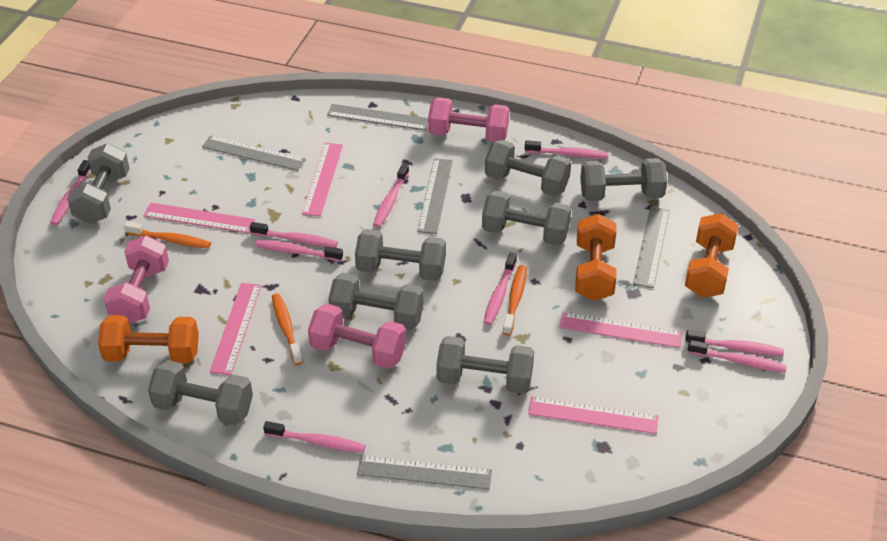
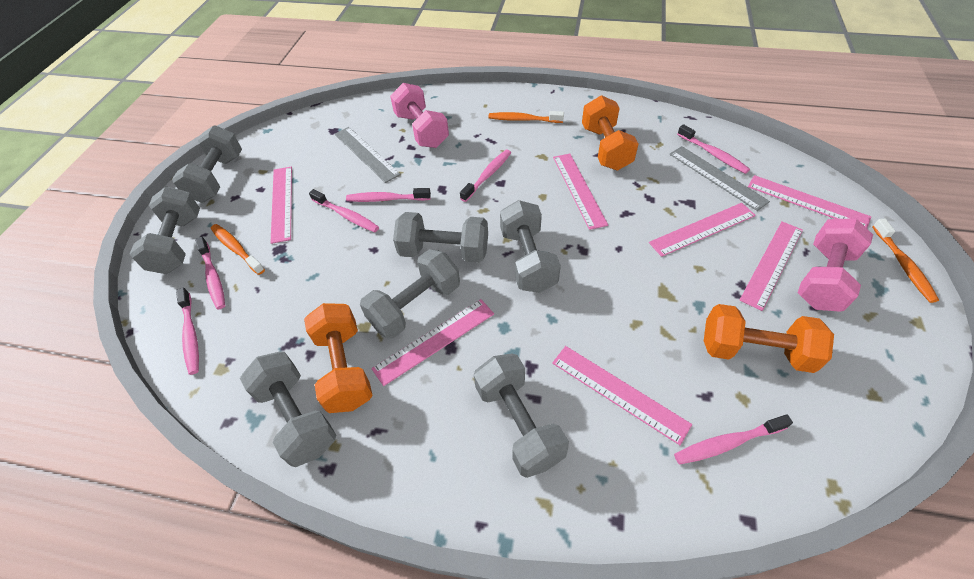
grey dumbbell: [67,143,130,224] [148,360,253,425] [328,273,424,330] [355,229,446,281] [436,336,534,394] [482,191,571,246] [485,140,571,196] [580,158,667,201] = 8 -> [130,187,200,274] [172,125,242,203] [240,351,336,467] [360,249,460,339] [393,212,488,263] [474,354,569,478] [500,200,561,293] = 7
grey ruler: [202,135,306,171] [327,104,428,131] [357,455,492,490] [417,158,453,234] [633,207,670,288] = 5 -> [335,127,401,183] [670,146,770,211] = 2
pink dumbbell: [104,236,169,324] [308,304,406,369] [428,97,509,142] = 3 -> [390,83,449,148] [798,218,873,312] = 2
pink ruler: [143,203,255,233] [210,283,261,375] [302,143,343,216] [528,396,658,434] [559,312,683,348] = 5 -> [270,167,292,244] [371,299,494,386] [552,346,692,445] [553,154,608,230] [649,203,756,257] [740,221,803,311] [748,175,871,228] = 7
pink toothbrush: [50,160,91,225] [250,222,338,248] [255,240,343,261] [263,421,366,453] [373,163,409,227] [483,252,517,325] [525,140,609,159] [686,330,784,356] [688,340,787,373] = 9 -> [176,288,199,375] [195,236,225,310] [309,189,379,232] [346,188,431,202] [460,150,511,202] [674,414,793,464] [677,124,750,174] = 7

